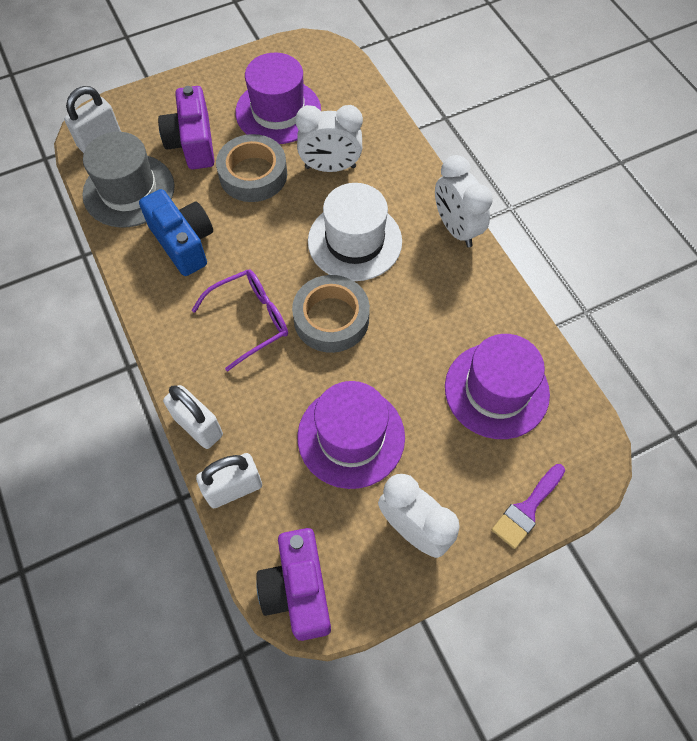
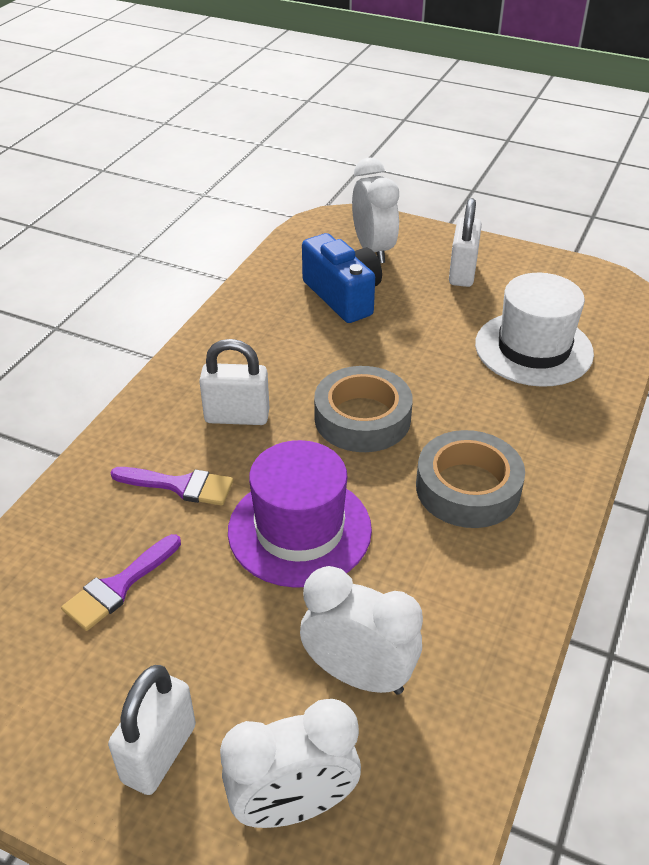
grey hat: [82,132,175,228] = 1 -> none = 0
purple brush: [492,464,565,549] = 1 -> [61,534,181,631] [110,467,233,506] = 2
purple camera: [158,86,214,169] [256,528,331,641] = 2 -> none = 0
purple glasses: [191,269,288,371] = 1 -> none = 0
purple hat: [235,53,321,144] [297,381,405,489] [445,334,550,439] = 3 -> [228,440,372,588] = 1

